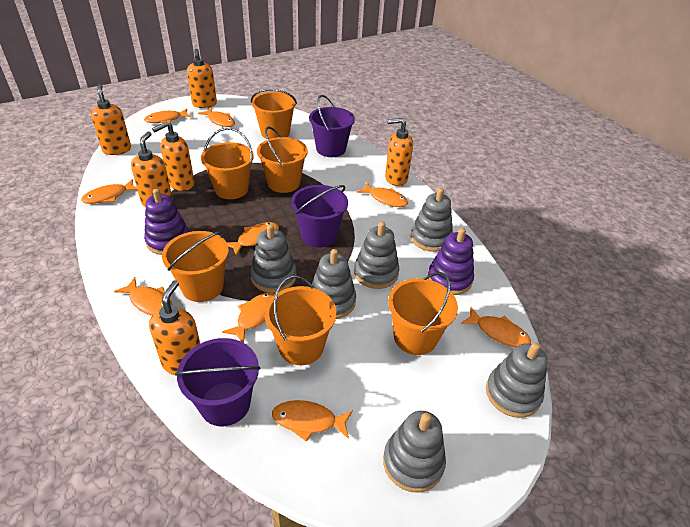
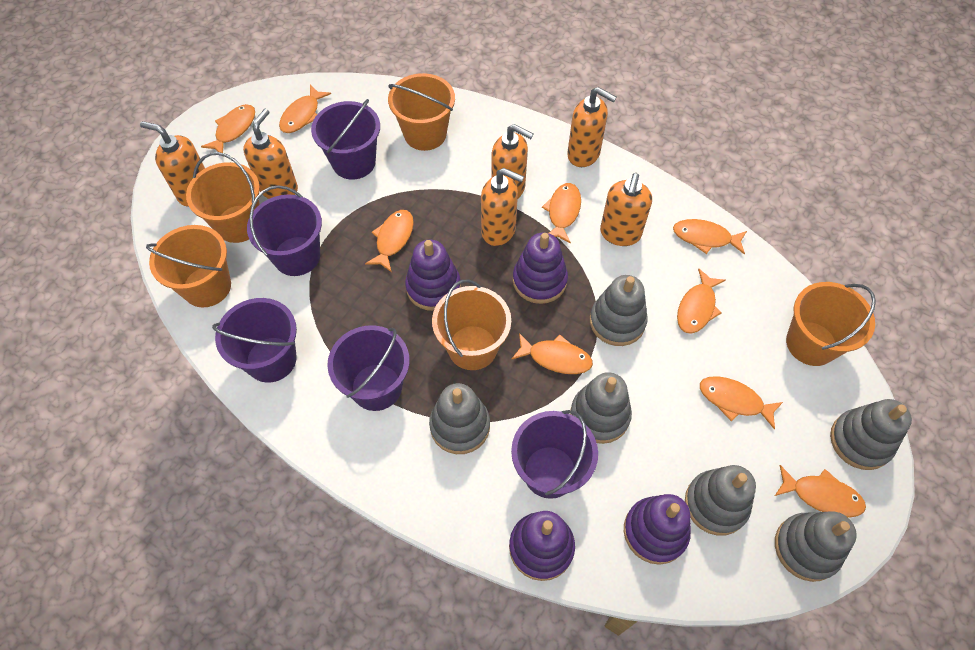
orange bucket: [162,231,229,302] [201,128,254,199] [251,89,297,139] [257,126,308,193] [264,275,337,365] [388,272,458,355] = 6 -> [146,225,231,307] [186,152,260,243] [388,73,455,151] [432,279,511,370] [786,282,876,366] = 5
purple bucket: [175,338,260,426] [291,185,348,248] [309,95,355,157] = 3 -> [212,298,297,383] [247,185,322,276] [311,99,380,179] [327,325,410,411] [511,410,598,499] = 5
purple stacking toy: [144,189,189,255] [428,228,474,295] = 2 -> [405,240,461,311] [509,511,575,581] [513,233,568,304] [624,494,691,565] = 4

